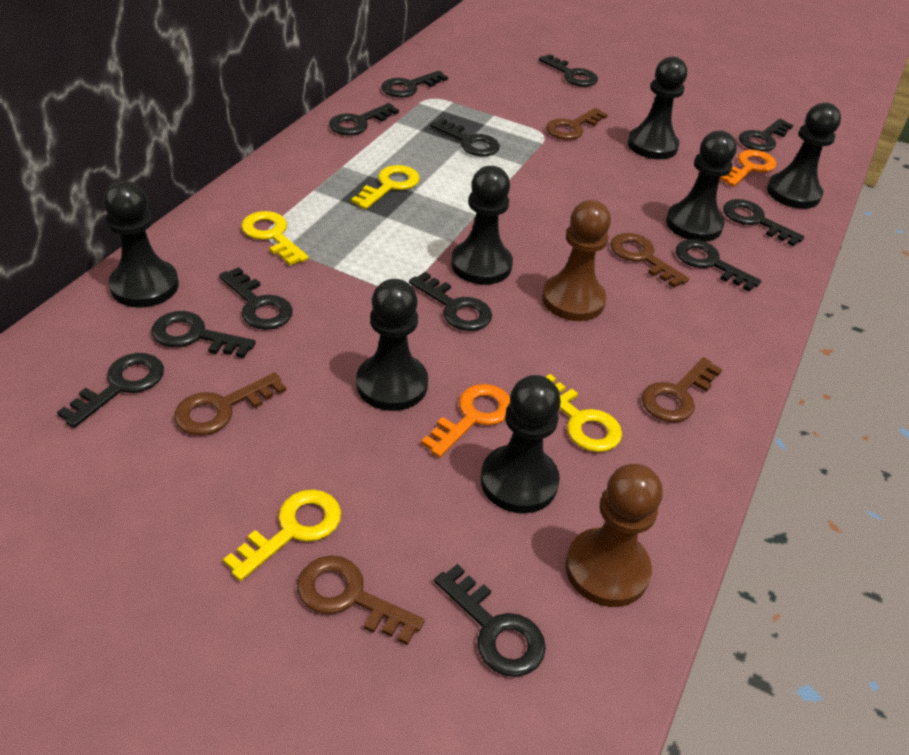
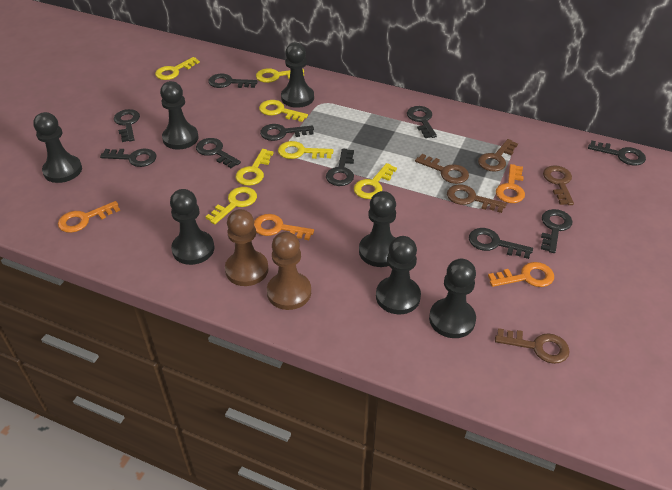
black key: [57,353,164,428] [151,311,256,358] [219,267,293,330] [329,103,399,135] [381,71,448,97] [409,272,492,331] [431,118,500,156] [434,564,546,677] [539,54,598,87] [676,239,761,291] [723,199,805,246] [739,119,793,151] = 12 -> [100,149,156,167] [114,109,140,142] [196,138,241,168] [208,74,258,88] [260,124,314,141] [326,149,354,186] [407,106,437,138] [469,228,533,259] [541,209,573,253] [588,141,646,166] = 10
orange key: [421,384,510,458] [719,150,776,187] = 2 -> [58,201,120,233] [254,214,314,240] [488,262,554,287] [496,164,525,203] = 4
yellow key: [223,489,341,581] [241,211,309,266] [351,165,420,210] [546,374,622,452] = 4 -> [155,57,200,80] [206,187,257,224] [236,149,273,186] [256,68,304,83] [259,100,308,122] [278,141,333,159] [354,163,397,199] = 7

